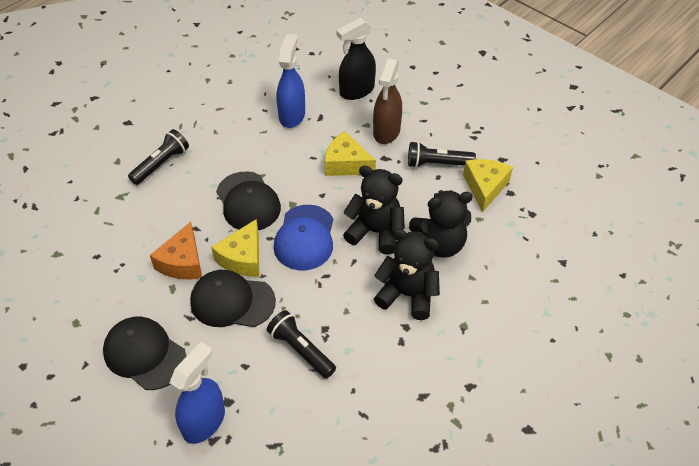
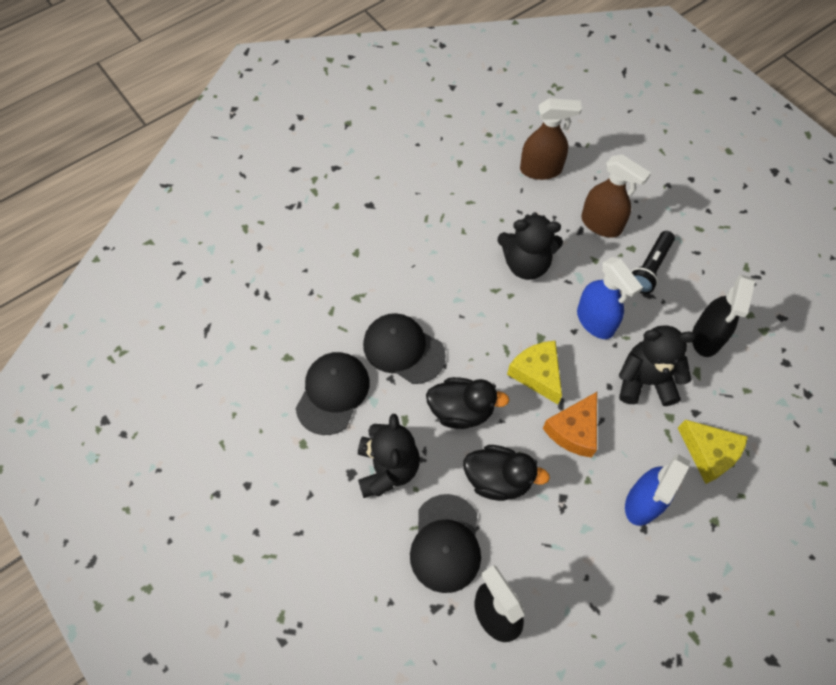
black duck: none = 0 -> [426,377,510,429] [463,445,550,501] = 2
black flashlight: [128,129,189,185] [267,310,336,379] [408,141,476,168] = 3 -> [631,231,675,294] = 1
black spray bottle: [336,18,376,100] = 1 -> [474,565,525,642] [692,275,755,357] = 2
blue cap: [274,205,333,270] = 1 -> none = 0
brown spray bottle: [373,58,402,144] = 1 -> [520,98,582,180] [581,154,651,238] = 2
yellow cheese: [211,219,259,277] [325,131,376,176] [463,159,513,212] = 3 -> [507,341,562,404] [678,420,748,484] = 2

